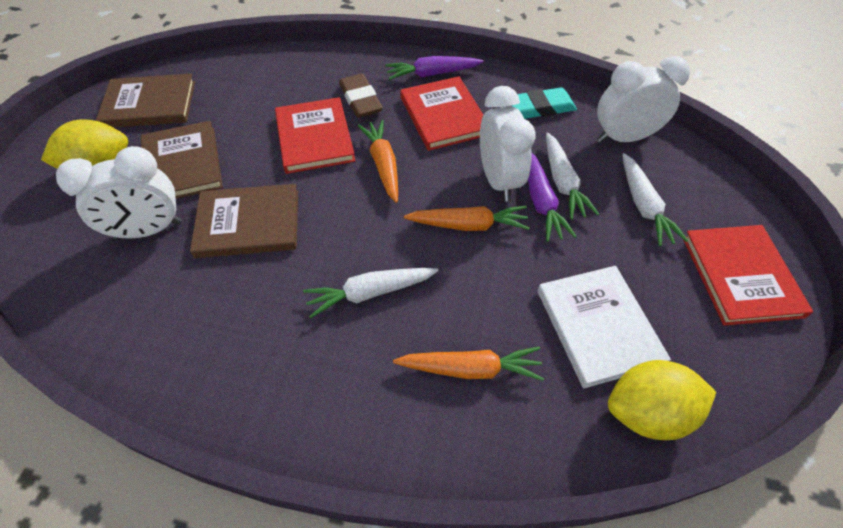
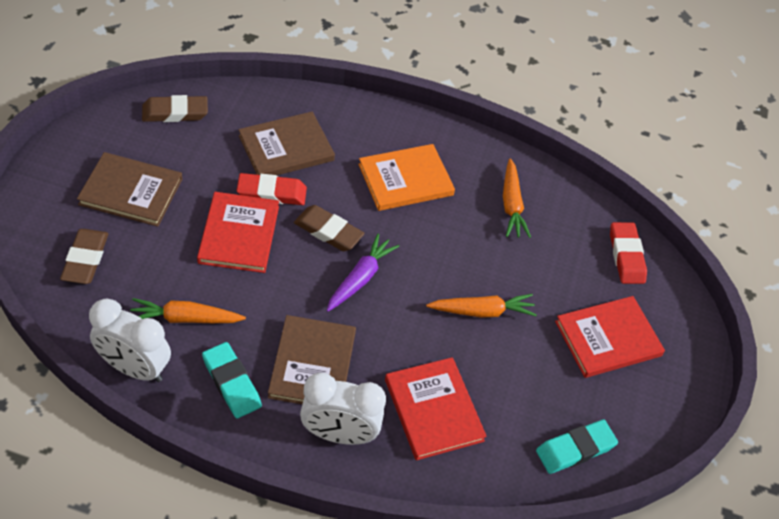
brown eraser: [339,74,383,118] = 1 -> [60,229,108,284] [142,95,208,122] [294,205,365,251] = 3
orange book: none = 0 -> [358,144,455,211] = 1
purple carrot: [385,56,483,80] [528,153,577,242] = 2 -> [327,234,399,312] = 1
red eraser: none = 0 -> [236,173,307,205] [610,222,647,284] = 2
turquoise eraser: [512,88,577,119] = 1 -> [202,342,262,418] [536,420,618,474] = 2
white book: [537,266,671,388] = 1 -> none = 0
white carrot: [303,268,438,318] [546,132,599,220] [622,153,689,246] = 3 -> none = 0
white clock: [56,146,182,239] [480,86,535,202] [597,56,690,143] = 3 -> [89,298,171,382] [300,373,386,445] = 2
yellow lemon: [41,119,128,169] [608,360,716,440] = 2 -> none = 0

